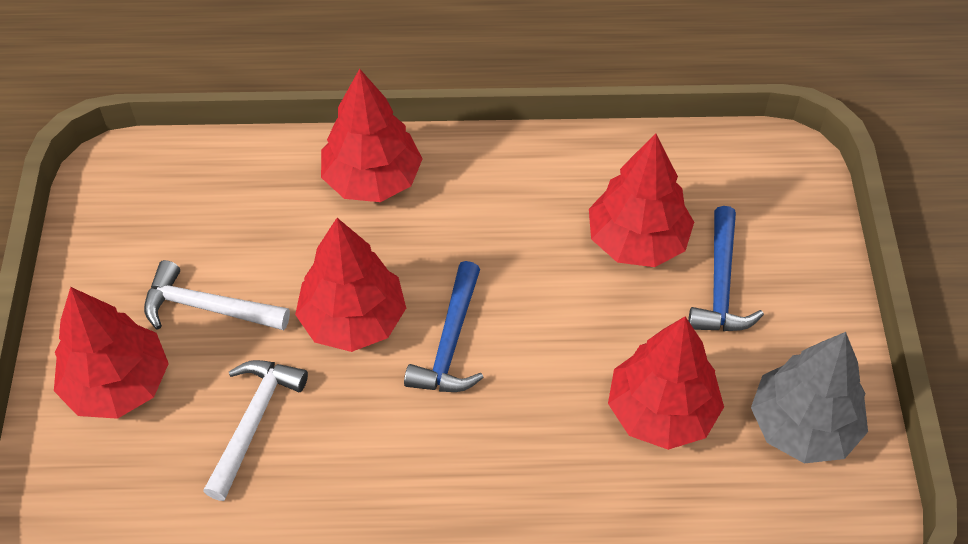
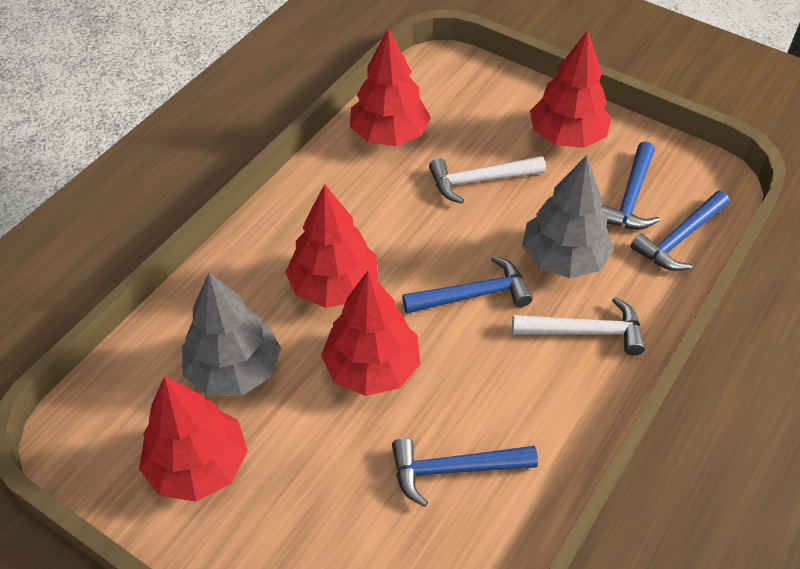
blue hammer: [404,261,484,392] [688,206,764,331] = 2 -> [392,438,538,507] [402,256,533,313] [601,141,660,229] [630,191,729,271] = 4
grey tree: [751,332,868,463] = 1 -> [182,273,281,396] [522,155,614,278] = 2

